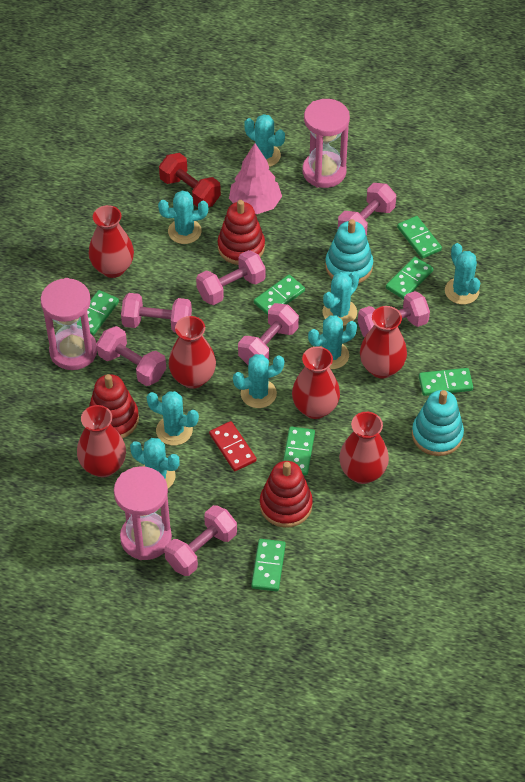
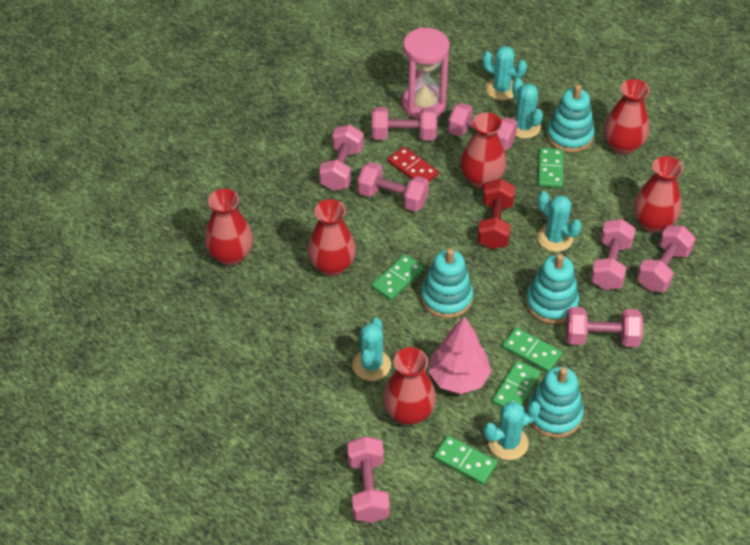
green domino: [77,290,119,335] [251,539,286,592] [254,275,305,315] [283,427,315,475] [386,257,433,299] [397,216,442,259] [419,368,473,396] = 7 -> [372,254,424,301] [434,435,497,485] [492,360,541,408] [502,327,562,372] [538,148,563,188] = 5
pink dumbbell: [96,326,166,386] [121,293,192,333] [164,505,237,576] [196,250,266,305] [238,303,299,365] [338,183,396,236] [358,291,430,337] = 7 -> [319,125,363,191] [347,436,390,523] [357,162,429,212] [372,107,437,141] [448,103,518,151] [566,307,643,347] [591,219,636,290] [637,225,696,292] = 8
pink hourglass: [41,278,97,370] [114,466,172,560] [303,99,350,188] = 3 -> [402,28,450,119] = 1
red stacking toy: [89,374,139,438] [218,200,265,265] [260,461,313,528] = 3 -> none = 0
turquoise cactus: [130,438,180,488] [147,391,199,446] [158,191,208,244] [233,354,284,408] [244,114,285,167] [308,315,357,369] [322,272,359,326] [445,243,480,305] = 8 -> [352,318,391,381] [483,46,527,100] [484,402,541,460] [511,78,543,139] [537,191,582,252] = 5
turquoise stacking toy: [325,219,373,283] [412,390,464,456] = 2 -> [421,248,473,318] [526,254,579,324] [527,367,584,438] [546,85,595,153] = 4

